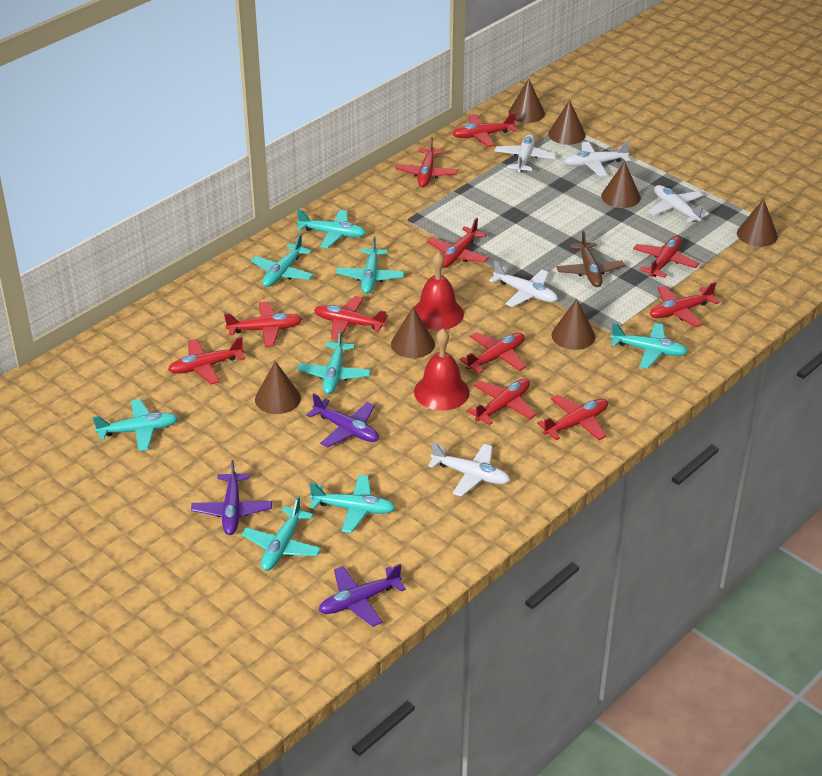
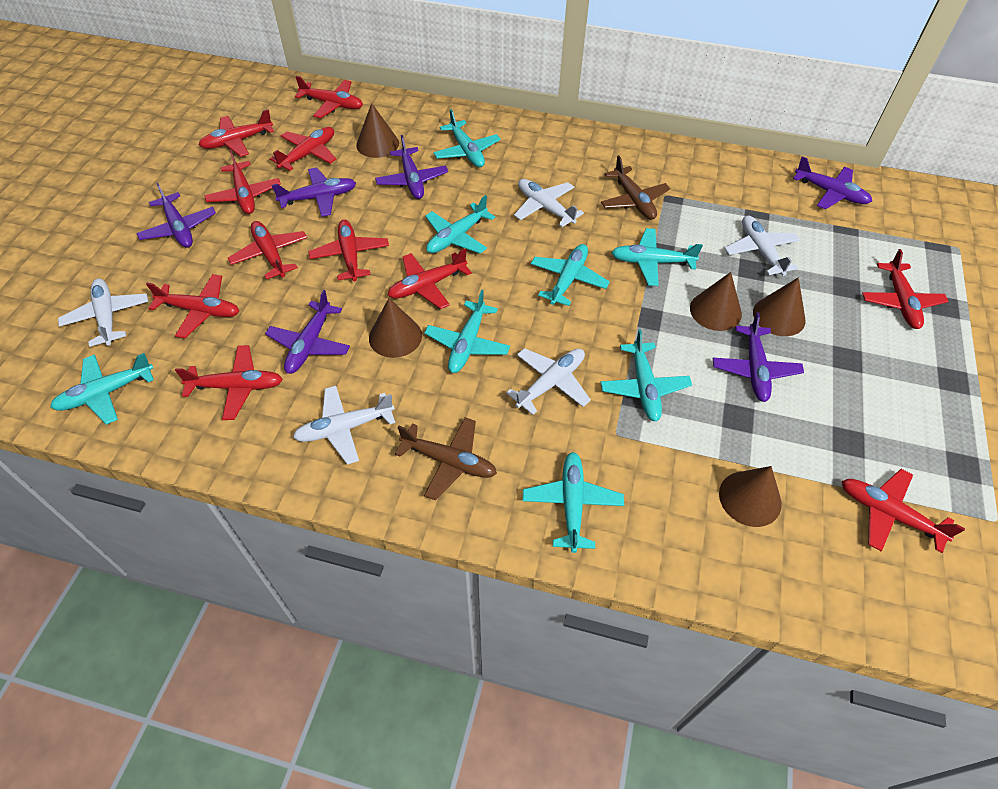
brown cone: [255,361,301,414] [391,307,435,358] [509,79,545,123] [548,100,586,145] [551,299,596,350] [601,161,641,208] [737,198,778,247] = 7 -> [356,103,399,158] [369,298,422,358] [690,272,742,331] [719,466,782,527] [753,277,806,336] = 5
brown plane: [557,231,625,287] = 1 -> [395,417,497,500] [601,155,670,220] = 2
purple plane: [191,460,272,535] [307,393,379,448] [318,564,406,627] = 3 -> [136,183,216,248] [265,290,350,374] [272,167,356,217] [375,135,448,199] [713,312,804,402] [793,156,872,209] = 6
red bell: [414,251,464,330] [414,328,470,411] = 2 -> none = 0

